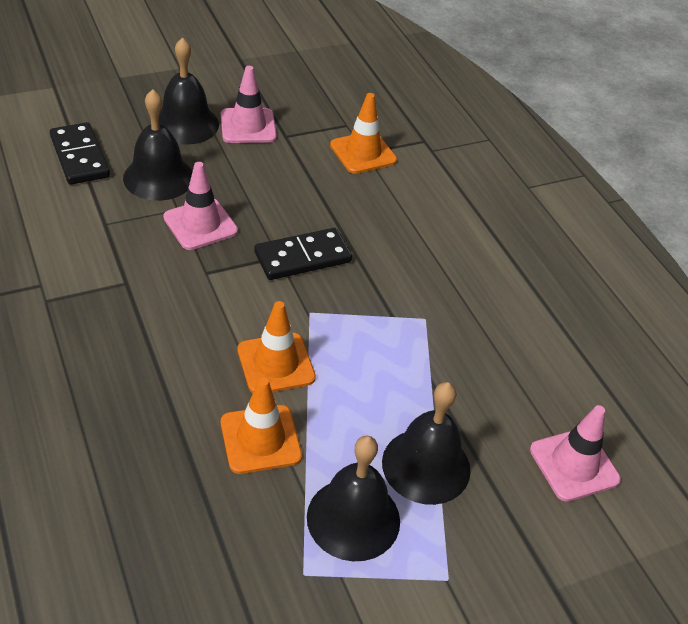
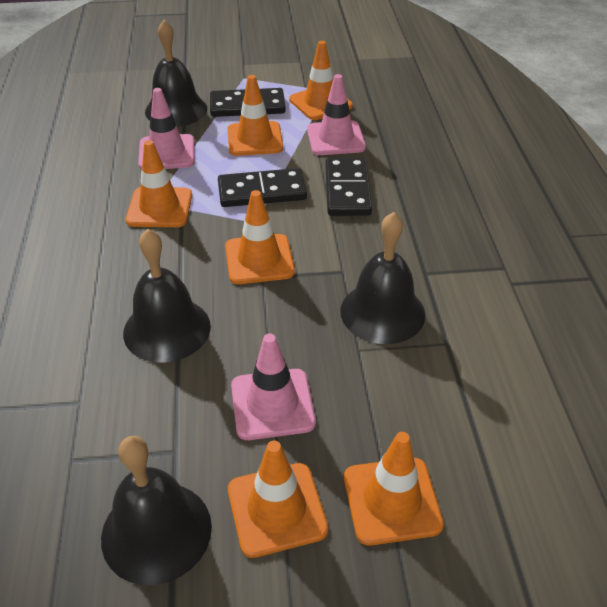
black domino: [50,122,110,185] [254,228,352,280] = 2 -> [210,88,286,117] [218,168,307,207] [325,158,372,216] = 3
orange traffic cone: [221,377,302,474] [237,301,316,393] [330,93,397,174] = 3 -> [126,140,192,227] [225,190,295,284] [227,75,283,156] [228,441,328,558] [289,41,353,120] [344,432,444,546] = 6

